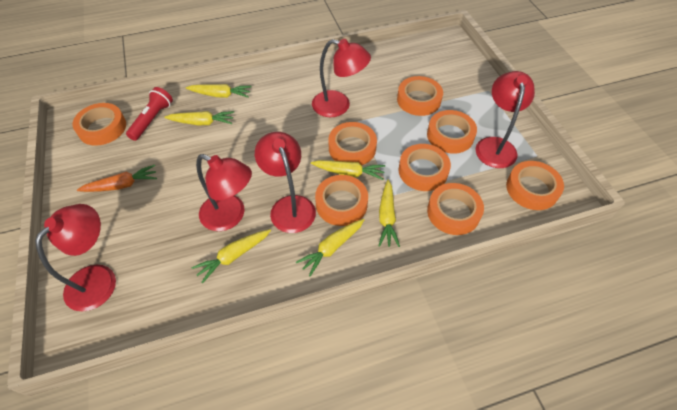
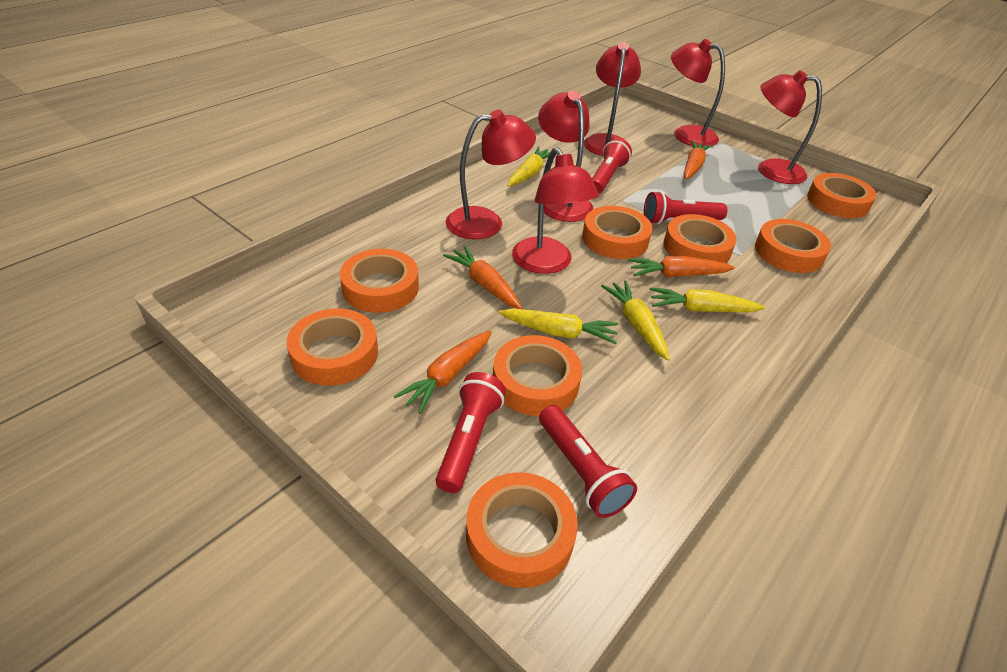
orange carrot: [77,165,157,192] = 1 -> [394,331,492,414] [443,246,522,309] [628,256,735,277] [684,141,712,180] = 4
red flashlight: [126,87,173,141] = 1 -> [436,372,506,493] [539,405,637,518] [592,138,632,194] [644,191,728,225] = 4
red lamp: [35,204,116,311] [196,154,252,231] [255,132,316,233] [312,39,371,117] [475,71,535,168] = 5 -> [445,110,536,239] [512,147,599,274] [538,91,593,222] [584,42,641,156] [671,39,725,147] [758,70,822,184] = 6
yellow carrot: [164,111,234,125] [186,84,252,98] [191,229,271,284] [296,219,364,277] [311,160,385,180] [378,179,400,247] = 6 -> [499,308,619,344] [507,147,550,187] [601,280,670,361] [650,287,765,312] = 4

